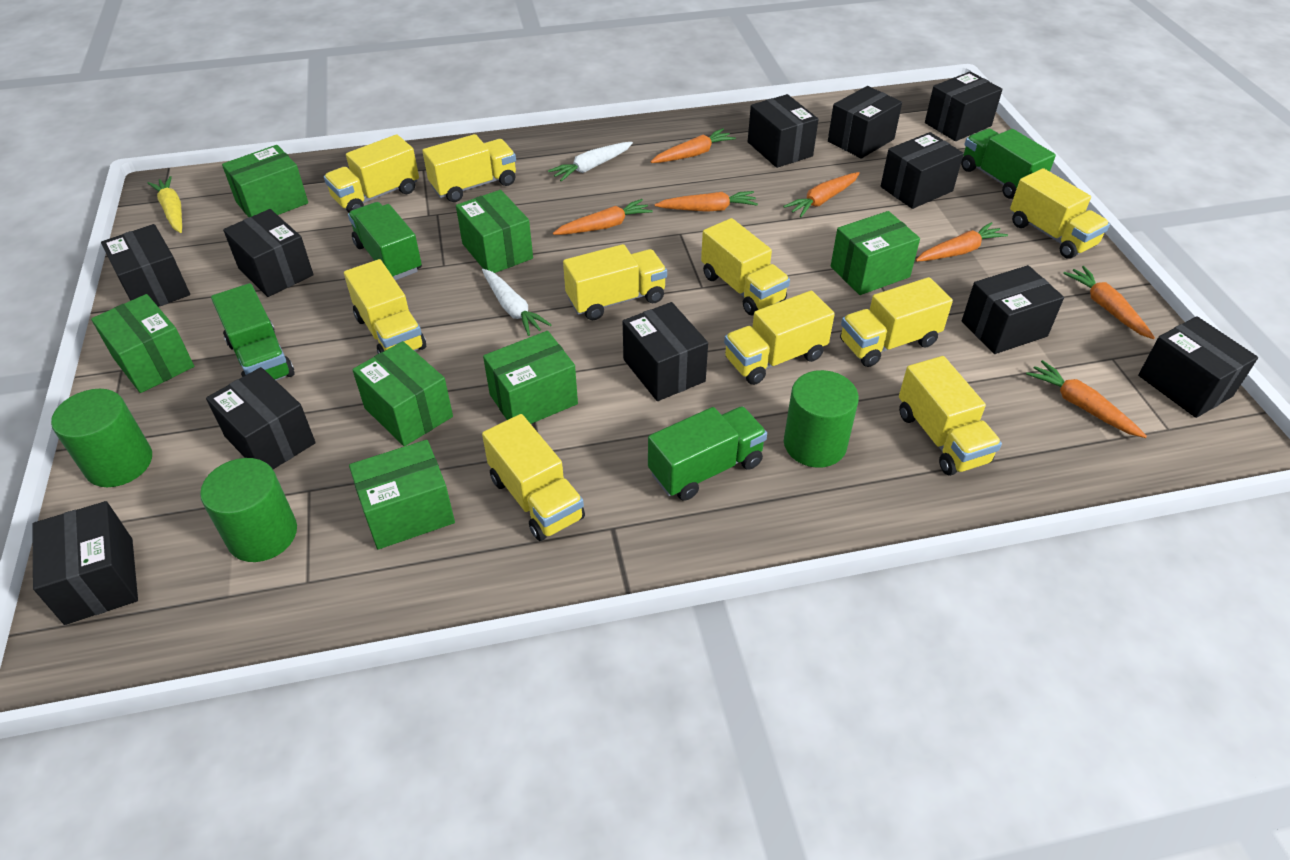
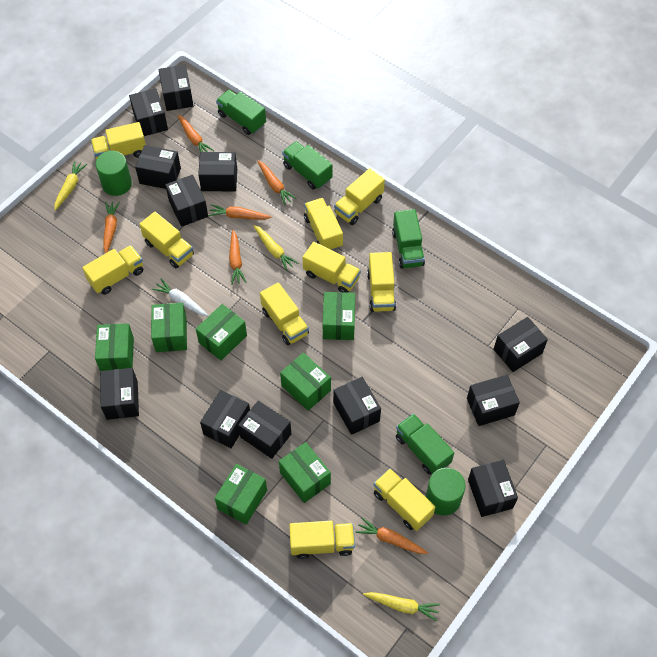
black box: [32,501,138,625] [101,224,190,307] [206,367,316,469] [223,209,314,297] [623,302,708,401] [748,94,819,168] [828,86,902,159] [881,132,964,209] [925,71,1002,141] [962,265,1064,354] [1138,316,1258,418] = 11 -> [100,368,139,420] [129,88,168,136] [135,145,181,189] [158,65,193,111] [165,175,208,227] [198,152,237,191] [200,390,250,448] [238,401,291,459] [333,377,381,435] [467,375,520,426] [468,460,518,517] [494,317,548,372] = 12
green cylinder: [51,389,152,487] [200,458,297,562] [784,370,859,468] = 3 -> [96,151,132,196] [426,468,465,516] = 2
orange carrot: [553,199,653,235] [650,128,736,163] [655,191,758,212] [783,172,860,217] [916,222,1008,262] [1026,360,1147,438] [1063,266,1155,339] = 7 -> [103,202,120,253] [178,115,214,152] [208,204,272,220] [229,230,246,285] [257,161,297,205] [355,517,428,554] = 6
white carrot: [482,269,552,336] [548,142,633,182] = 2 -> [152,279,209,316] = 1
yellow carrot: [147,176,182,233] = 1 -> [54,161,87,210] [253,225,298,271] [363,592,440,621] = 3

